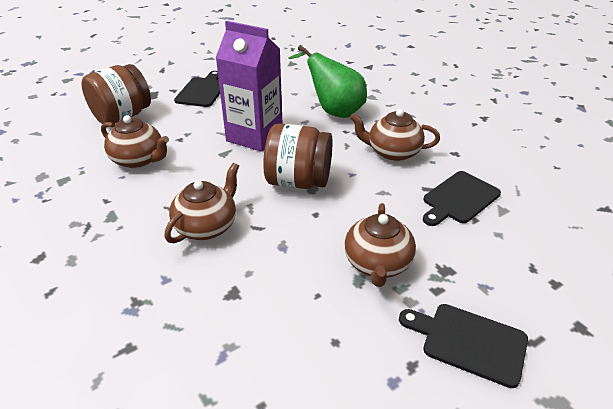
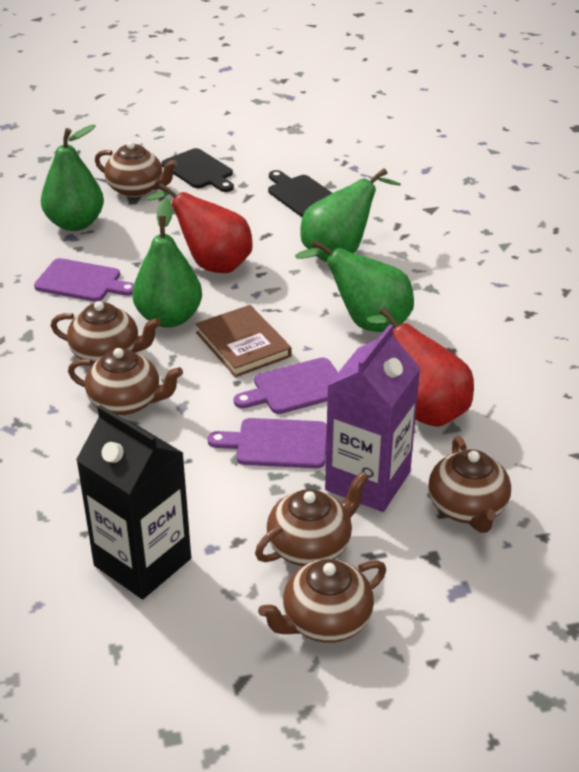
black carton: none = 0 -> [76,405,191,599] = 1
black cutting board: [174,71,220,107] [399,304,528,388] [423,171,501,226] = 3 -> [162,148,234,192] [268,170,332,217] = 2
brown book: none = 0 -> [196,305,291,377] = 1
brown jar: [81,64,151,124] [263,123,332,189] = 2 -> none = 0
brown teapot: [101,115,169,168] [165,163,239,243] [344,203,416,287] [350,109,440,161] = 4 -> [51,301,161,364] [68,348,183,415] [95,141,177,197] [255,471,369,566] [258,559,386,643] [428,436,511,533] = 6
green pear: [288,45,367,118] = 1 -> [41,124,104,231] [132,198,202,328] [295,240,414,332] [300,168,401,262] = 4
purple cutting board: none = 0 -> [34,258,134,302] [208,418,327,468] [234,357,338,414] = 3
red pear: none = 0 -> [146,183,253,273] [366,307,474,427] = 2

